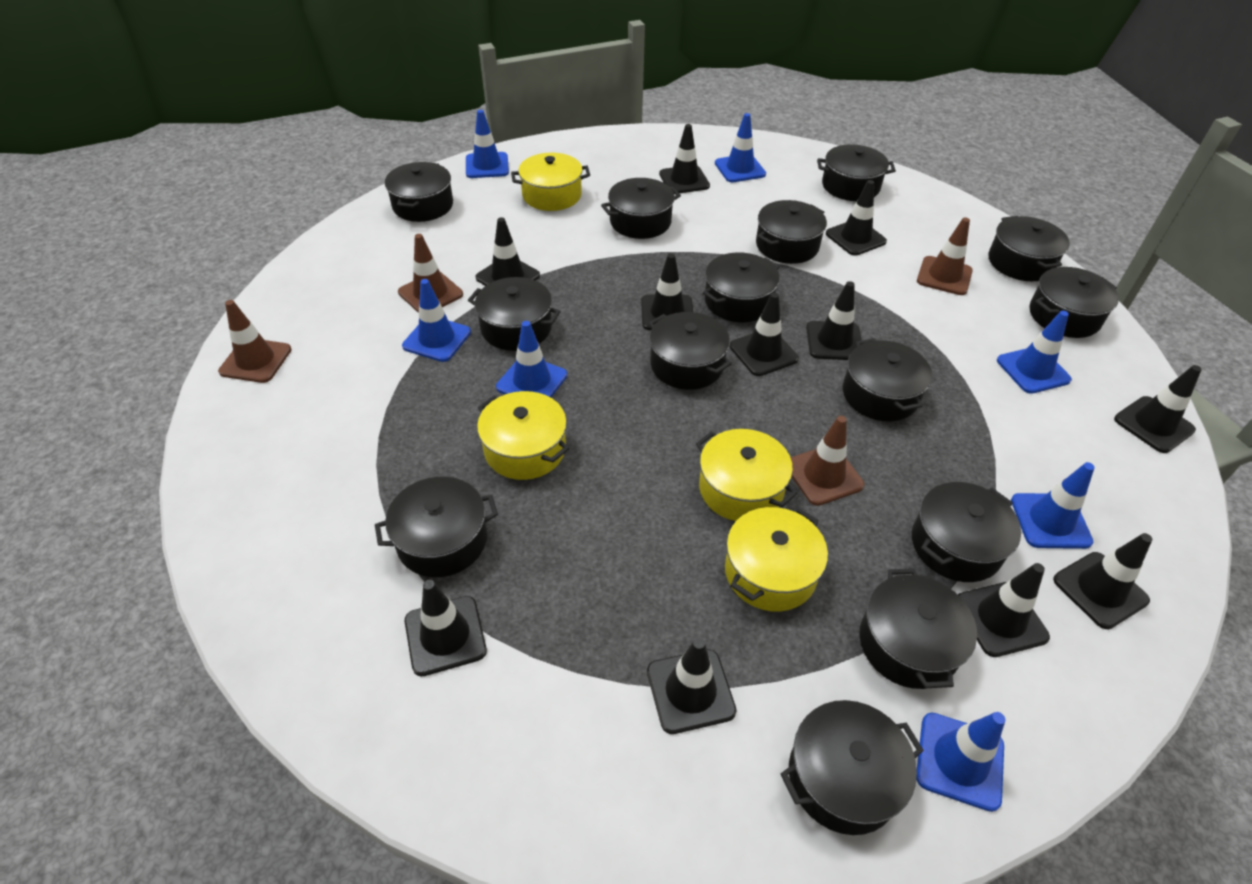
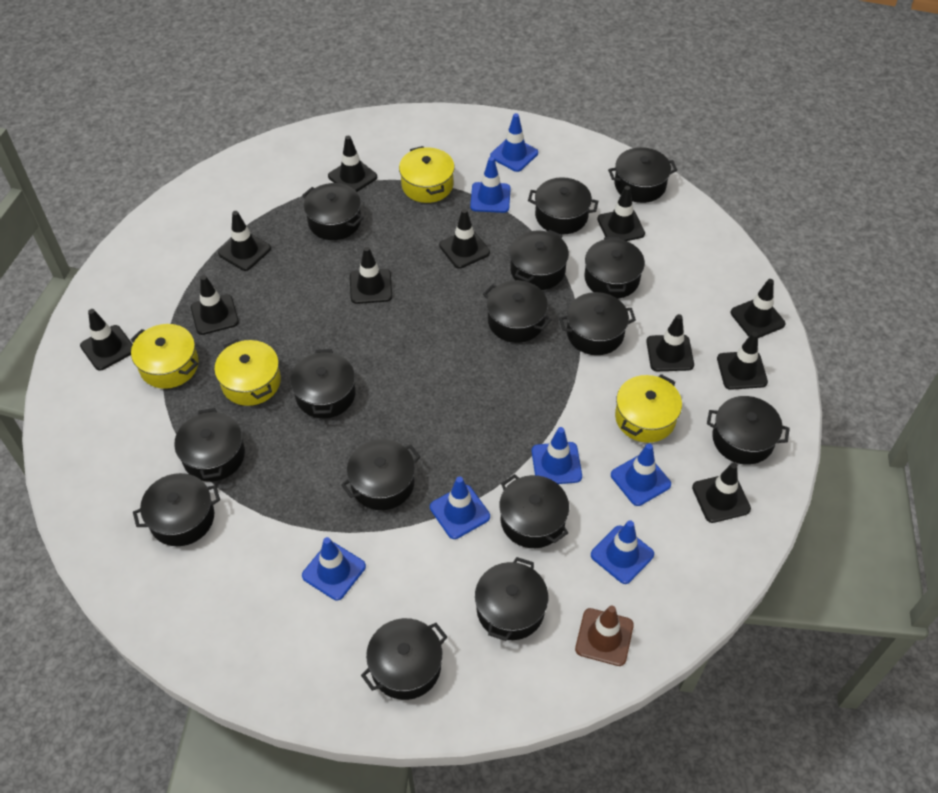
black pot: [375,477,498,577] [385,162,453,222] [468,277,561,351] [601,178,681,239] [649,312,732,390] [703,252,780,322] [756,200,827,264] [781,700,924,835] [817,144,896,201] [843,338,932,421] [859,568,977,689] [912,482,1021,582] [989,216,1070,281] [1030,267,1119,338] = 14 -> [133,473,220,546] [174,408,245,482] [290,349,356,418] [302,183,364,240] [341,439,420,510] [361,618,447,700] [475,557,548,641] [483,280,552,343] [499,474,569,548] [510,230,569,290] [528,177,598,234] [559,292,636,355] [584,237,645,299] [608,147,677,203] [707,396,790,465] = 15
brown traffic cone: [218,300,292,383] [398,234,463,313] [790,416,865,506] [917,218,973,295] = 4 -> [575,605,634,666] = 1

